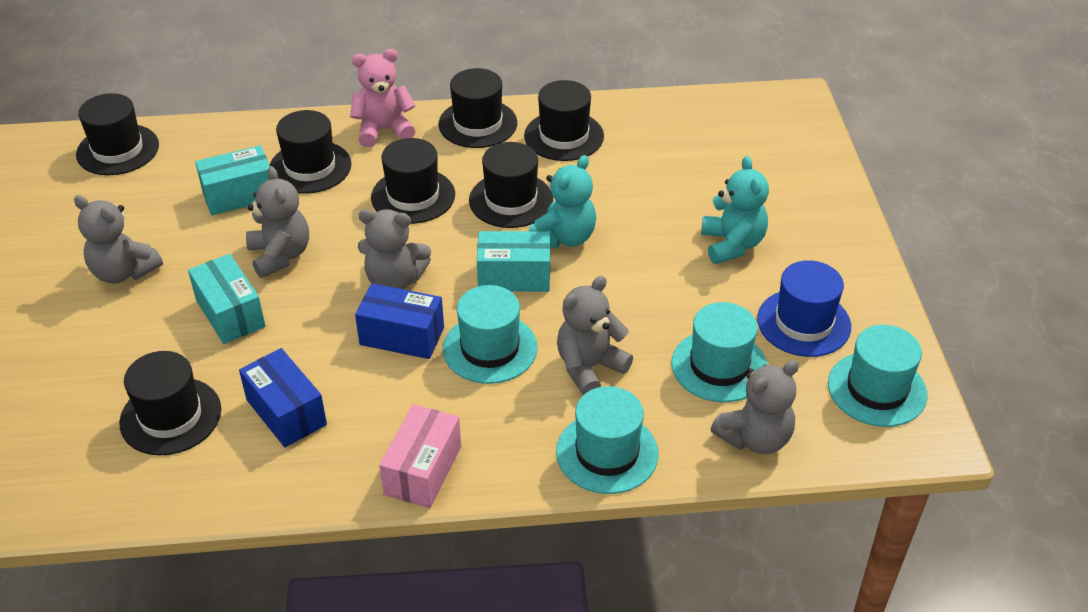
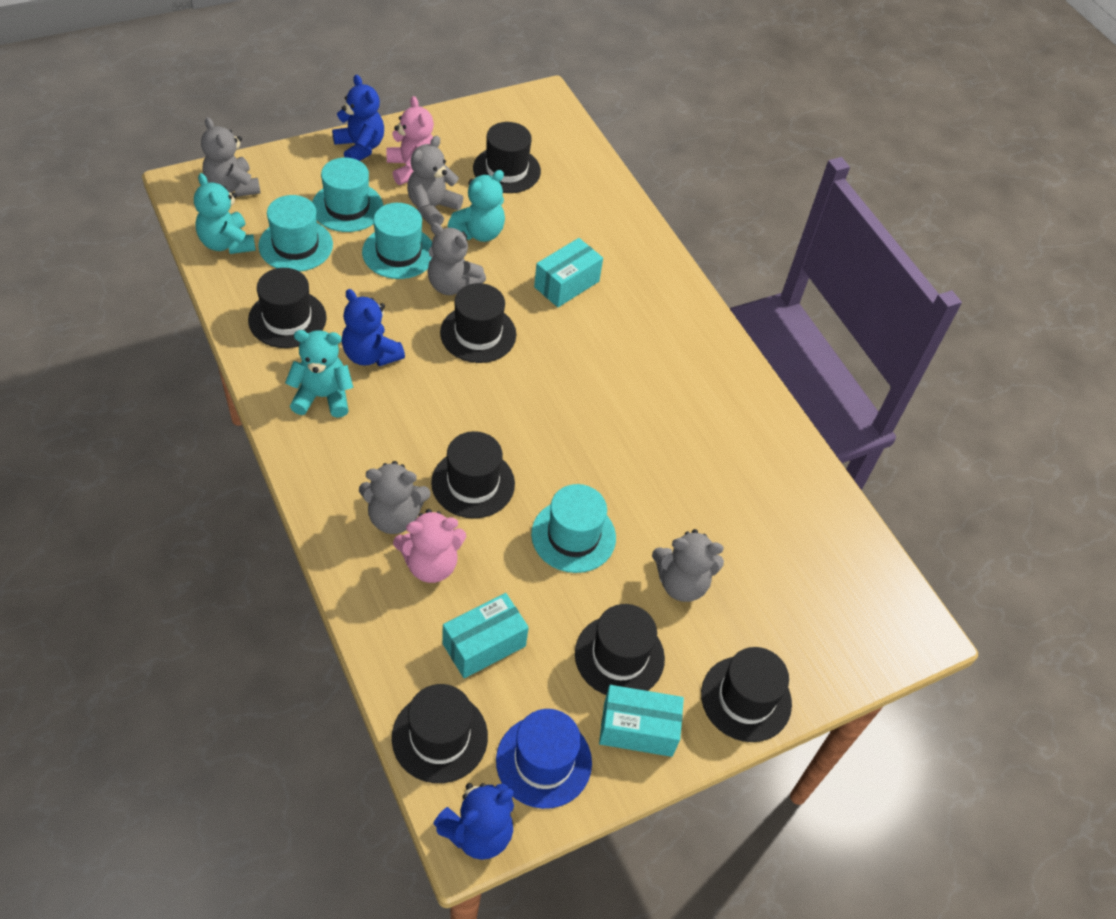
blue box: [239,348,327,447] [355,283,444,359] = 2 -> none = 0
blue teddy bear: none = 0 -> [332,75,384,161] [342,289,405,366] [433,783,514,860] = 3
pink box: [379,404,461,508] = 1 -> none = 0
pink teddy bear: [350,49,416,147] = 1 -> [386,96,434,185] [393,509,466,583] = 2
turquoise teddy bear: [529,155,596,249] [701,156,769,264] = 2 -> [194,173,256,254] [285,330,353,418] [448,170,505,242] = 3

